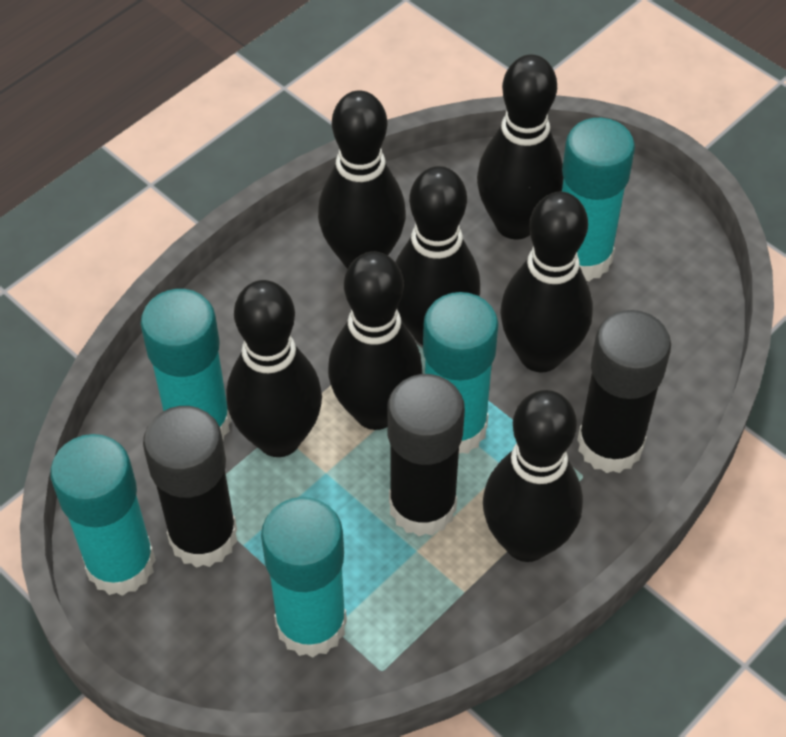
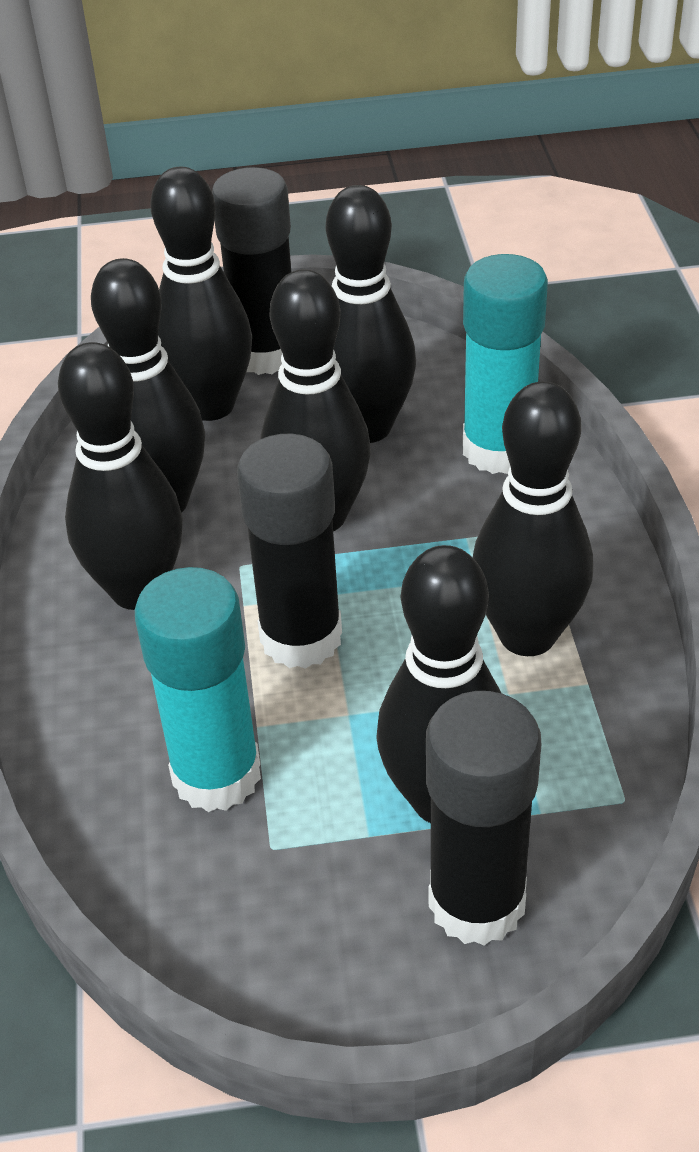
turquoise glue stick: [50,434,156,596] [141,289,231,441] [261,497,347,657] [423,292,499,454] [562,118,635,281] = 5 -> [135,567,261,812] [463,254,548,474] = 2

